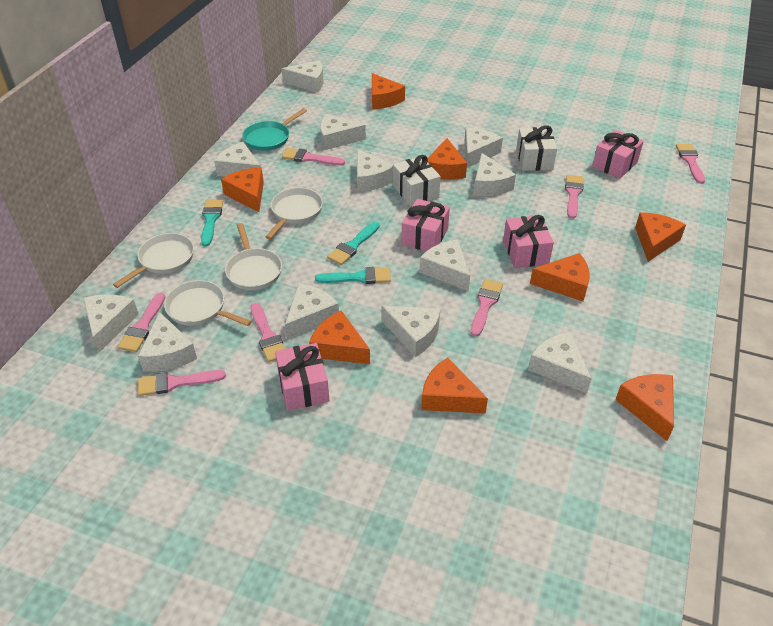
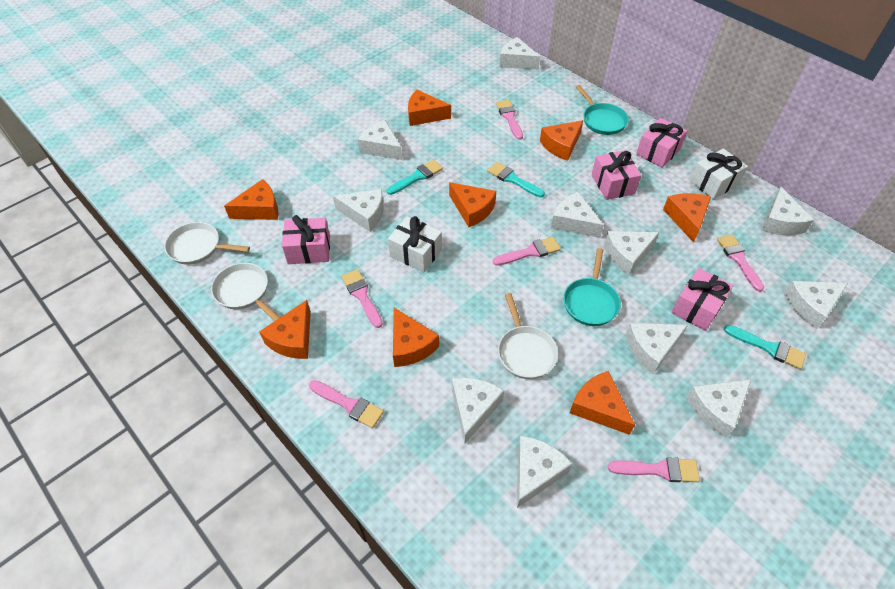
pink brush: [118,293,165,352] [138,370,226,396] [250,303,285,362] [282,148,345,165] [471,279,503,337] [565,175,584,219] [676,144,705,184] = 7 -> [309,380,384,428] [341,269,383,328] [493,237,561,266] [496,100,523,140] [608,457,700,482] [717,235,764,292] = 6
turquoise pan: [242,108,307,151] = 1 -> [564,248,621,326] [576,85,629,135] = 2
white cheese: [83,294,139,352] [138,312,197,372] [214,142,261,177] [282,60,324,93] [285,283,339,340] [320,114,366,150] [357,149,393,192] [381,306,440,357] [419,239,470,291] [464,127,503,168] [474,153,516,196] [528,332,592,393] = 12 -> [333,189,384,232] [358,120,402,160] [452,378,504,444] [499,37,540,70] [517,436,572,508] [551,192,604,238] [604,231,660,275] [625,323,688,374] [686,379,751,438] [761,187,814,235] [784,281,848,329] = 11
white pan: [113,233,194,288] [164,280,252,326] [225,223,282,290] [266,188,323,239] = 4 -> [164,222,250,265] [211,263,280,321] [498,293,558,379] = 3

